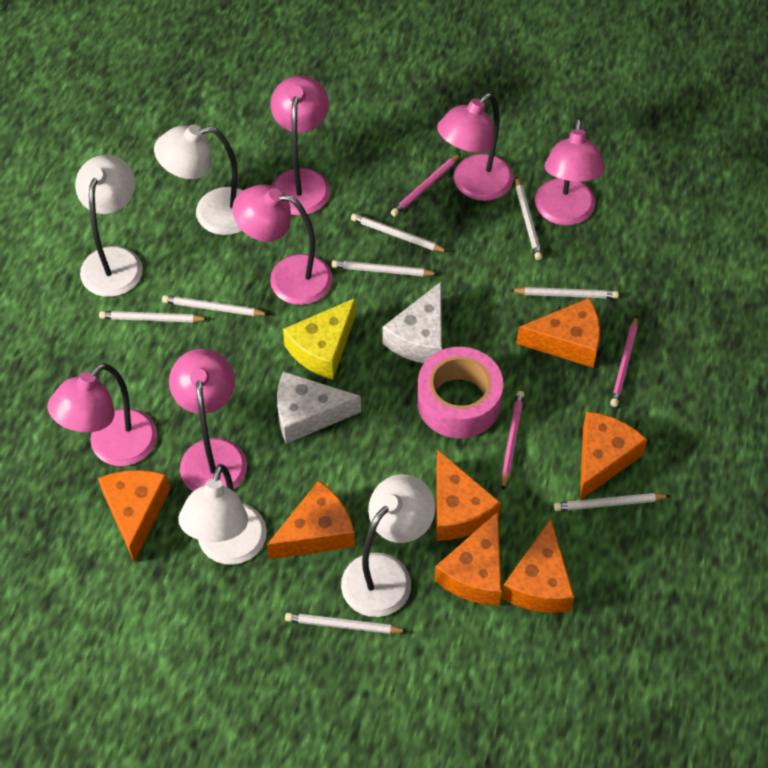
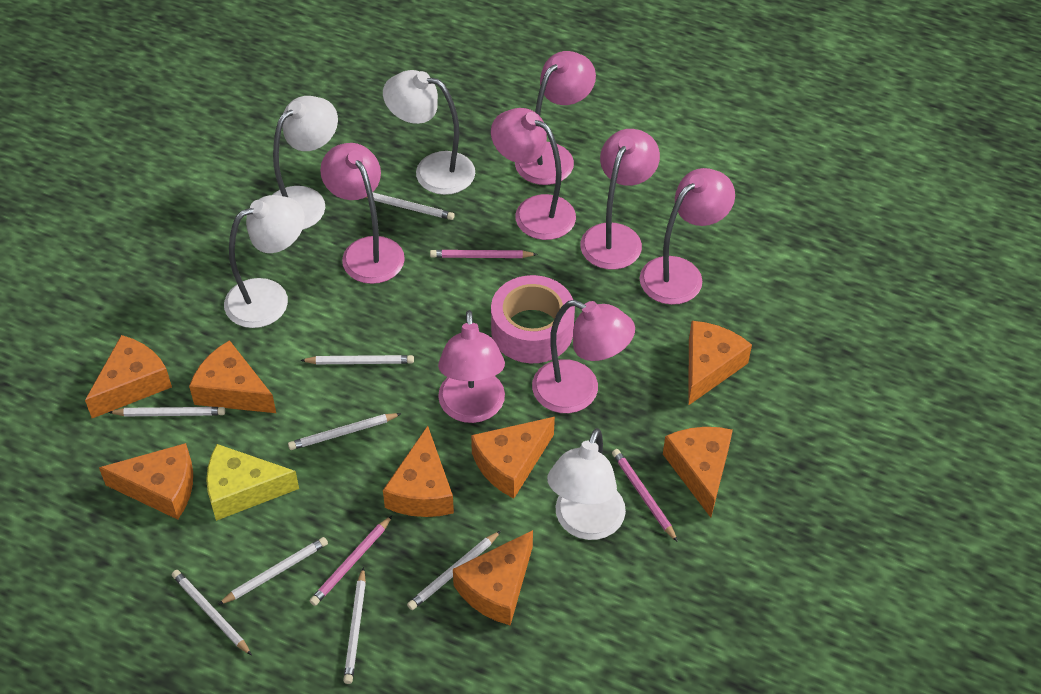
orange cheese: [98,470,170,562] [267,480,355,559] [435,512,502,606] [437,449,501,541] [502,518,574,613] [516,298,600,367] [580,411,647,500] = 7 -> [85,335,172,418] [99,443,193,520] [189,340,276,413] [383,426,454,517] [453,530,533,626] [471,417,555,499] [663,427,733,518] [688,321,752,406] = 8
pink lamp: [48,363,157,466] [169,349,247,491] [232,185,333,305] [271,75,330,216] [437,93,514,201] [535,118,605,226] = 6 -> [320,143,405,284] [438,310,505,423] [491,108,576,240] [515,51,596,185] [532,300,635,413] [580,129,660,270] [640,168,735,305] = 7
white cheese: [277,371,361,444] [382,282,442,363] = 2 -> none = 0

